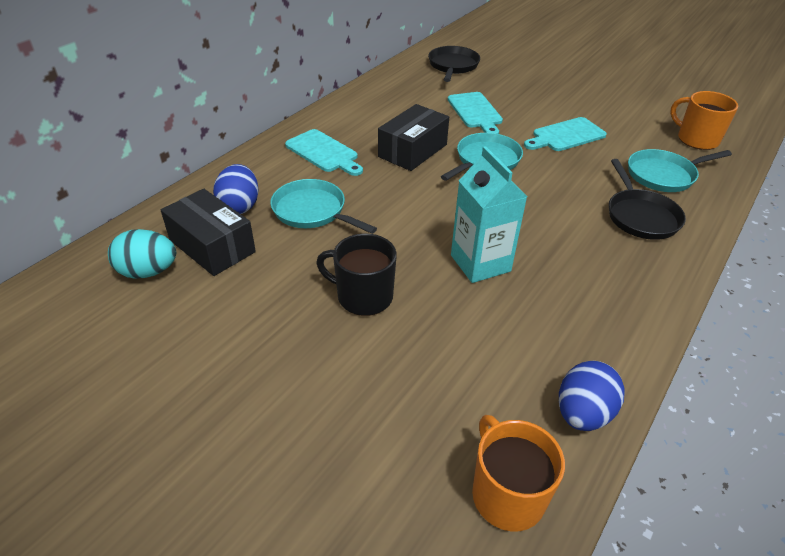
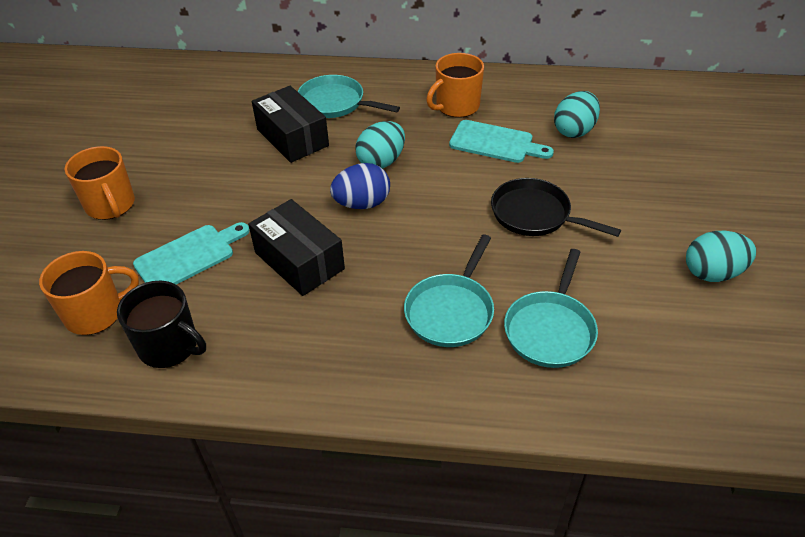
black pan: [428,46,480,82] [609,159,686,240] = 2 -> [491,178,621,237] = 1
blue egg: [213,164,259,214] [559,361,625,431] = 2 -> [330,163,390,209] = 1
orange mug: [472,415,565,532] [670,91,738,150] = 2 -> [39,251,139,335] [65,146,135,220] [426,53,484,118] = 3
turquoise carton: [451,146,527,283] = 1 -> none = 0
turquoise cutting board: [285,129,363,176] [448,92,503,134] [524,117,607,151] = 3 -> [133,222,249,285] [449,120,554,163] = 2
turquoise egg: [108,229,176,279] = 1 -> [355,121,405,169] [554,91,600,138] [686,231,756,282] = 3

